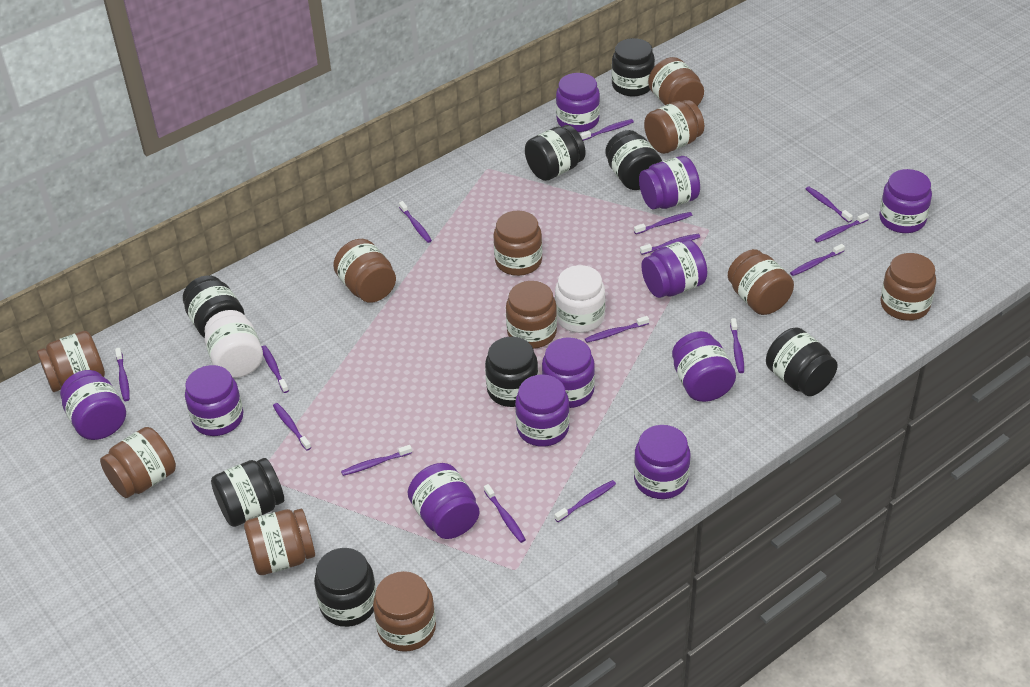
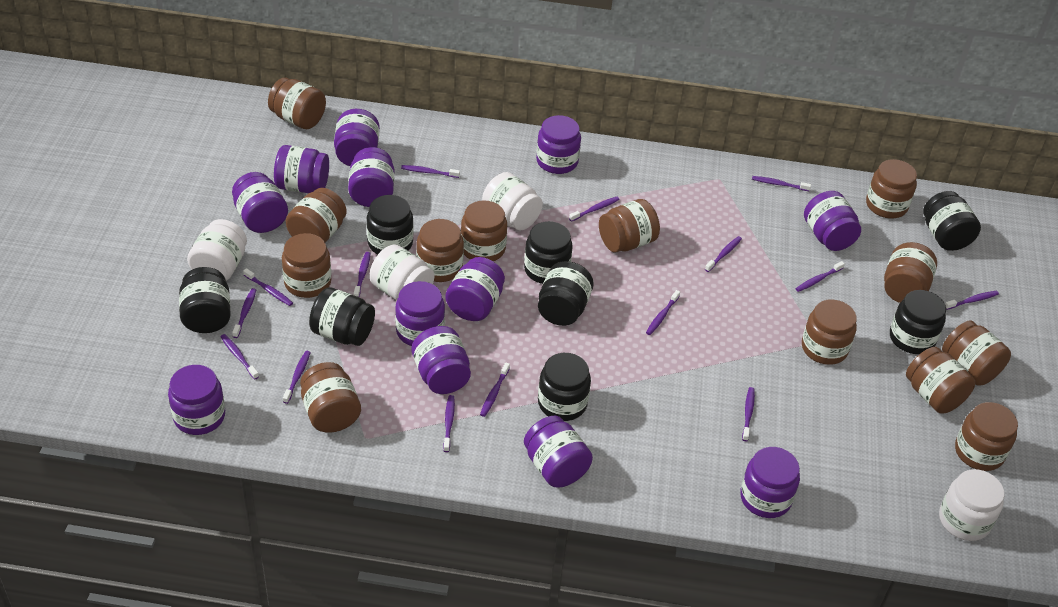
brown jar: [37,331,105,392] [100,427,176,498] [244,509,315,575] [333,239,396,303] [373,571,436,652] [493,211,542,276] [506,281,557,349] [644,100,704,154] [648,57,704,106] [728,249,794,315] [881,253,936,321] = 11 -> [268,78,326,129] [282,233,331,298] [286,188,347,243] [300,362,361,433] [416,219,464,282] [461,200,507,261] [599,199,660,252] [802,299,857,365] [866,159,917,218] [884,242,937,303] [906,347,975,414] [942,321,1011,386] [955,402,1018,471] = 13
purple jar: [60,370,126,440] [185,365,243,436] [408,463,479,539] [515,374,570,447] [542,337,595,408] [556,73,600,132] [634,425,690,499] [639,156,700,210] [641,239,707,298] [672,331,736,402] [879,169,932,233] = 11 -> [168,365,225,435] [232,172,288,233] [274,145,329,193] [334,109,380,166] [348,147,394,207] [395,281,445,346] [412,326,471,394] [445,257,505,321] [524,416,593,488] [536,115,581,174] [740,447,800,518] [804,191,861,251] = 12
white jar: [205,310,263,378] [555,265,605,333] = 2 -> [187,219,247,281] [370,244,434,300] [482,172,543,230] [939,469,1005,541] = 4

